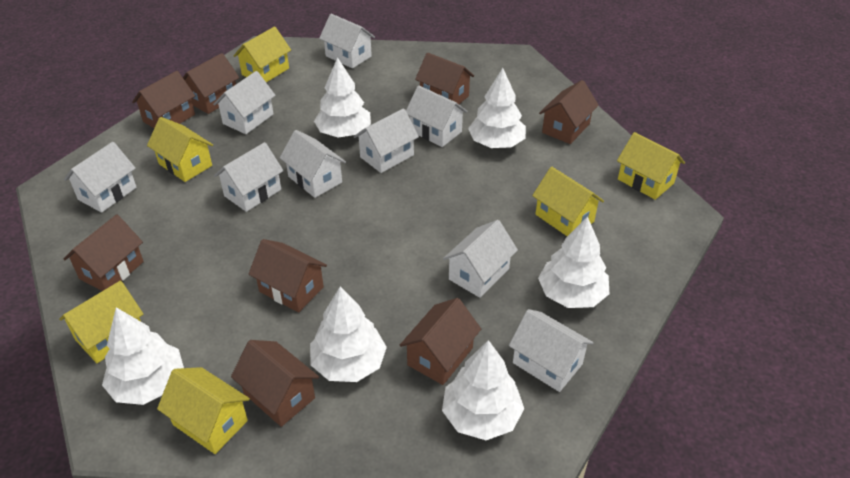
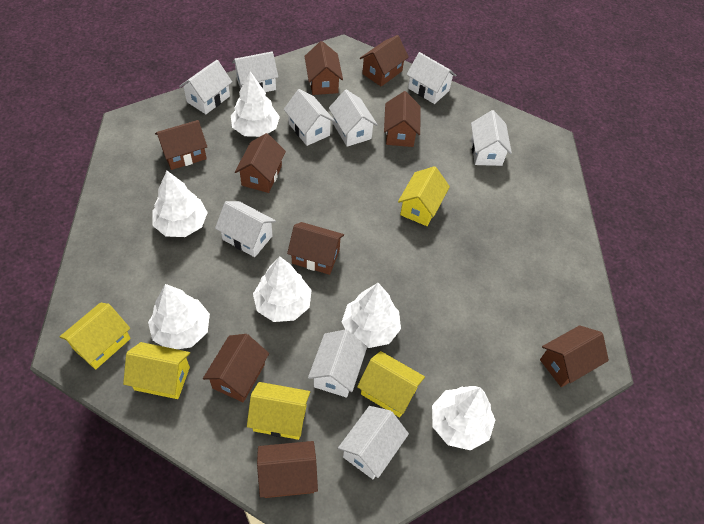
brown house: [64,214,144,291] [132,71,195,128] [183,53,239,114] [231,340,319,427] [248,239,327,313] [400,298,481,385] [415,53,474,104] [539,80,599,144] = 8 -> [155,120,207,170] [203,334,269,402] [235,133,286,193] [257,441,318,498] [287,222,344,275] [304,41,343,95] [360,35,409,87] [384,91,421,147] [540,325,609,387] = 9
yellow house: [59,281,144,363] [147,117,213,182] [157,367,250,454] [234,27,291,82] [532,167,604,236] [617,132,685,200] = 6 -> [60,303,131,370] [123,342,190,399] [247,382,310,440] [357,351,425,417] [398,166,450,226] = 5

